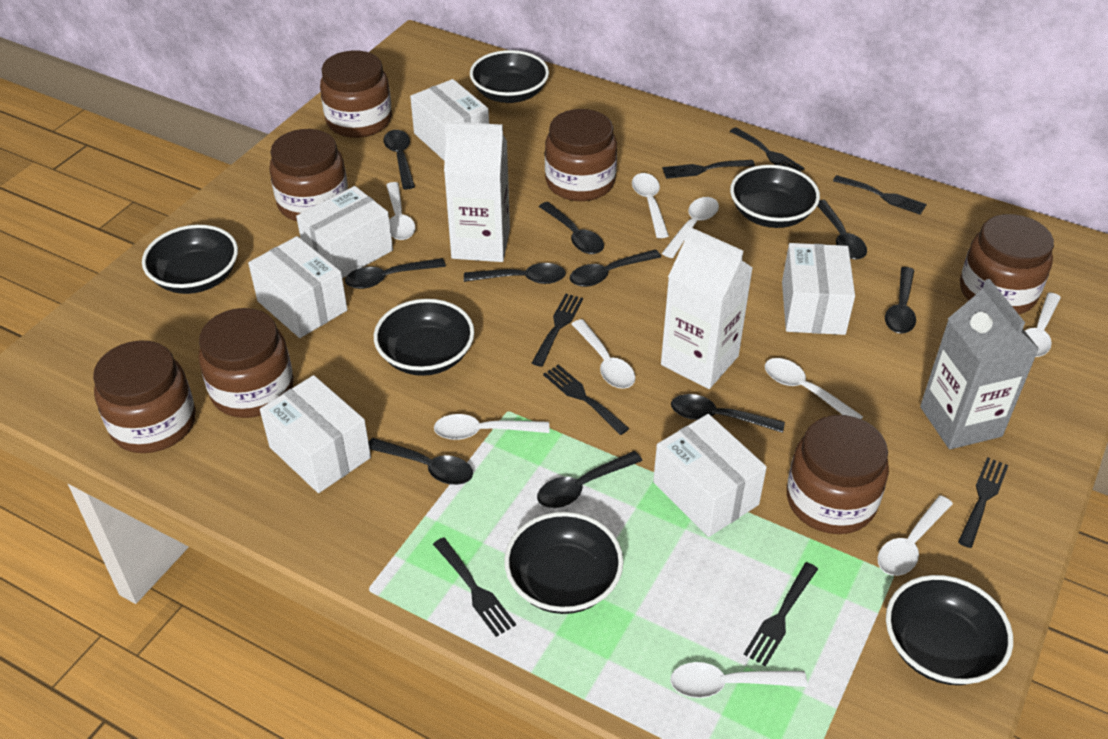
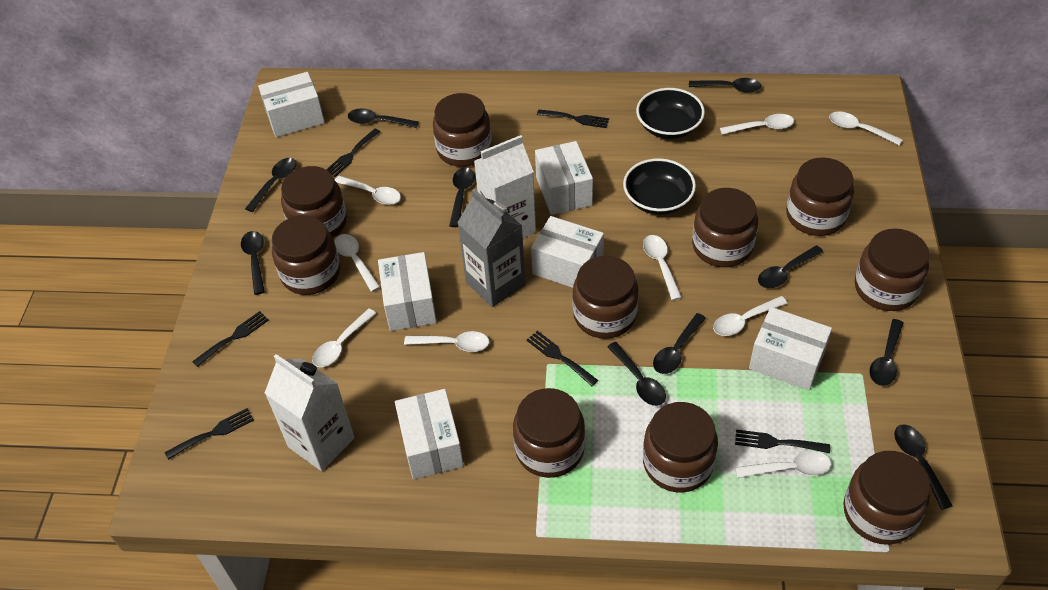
black bowl: [142,225,238,294] [374,299,474,376] [470,50,549,103] [504,512,623,614] [730,165,820,228] [886,575,1013,685] = 6 -> [623,158,696,215] [636,88,705,139] = 2
black fork: [433,537,516,637] [532,294,583,367] [543,365,629,435] [662,160,755,179] [730,127,805,172] [744,562,818,667] [833,175,927,215] [958,457,1009,548] = 8 -> [165,408,254,460] [192,311,269,367] [326,129,380,177] [526,331,598,386] [537,109,609,128] [735,429,830,453] = 6
brown jar: [93,340,196,453] [199,308,294,418] [269,129,348,221] [320,50,392,138] [545,109,617,201] [787,415,889,534] [960,214,1054,314] = 7 -> [272,215,340,295] [281,166,347,238] [433,93,492,167] [513,388,585,478] [572,256,639,339] [643,402,718,493] [692,188,758,267] [786,157,854,236] [843,451,930,545] [855,229,929,311] = 10

